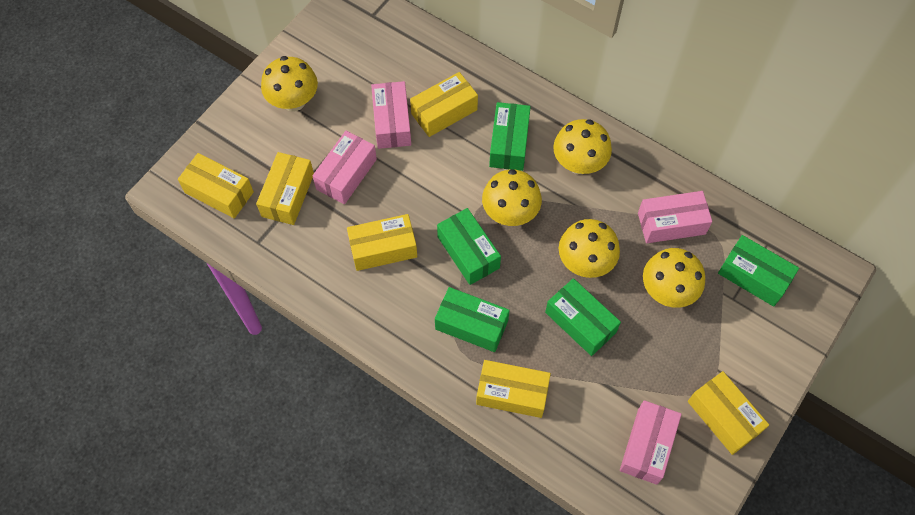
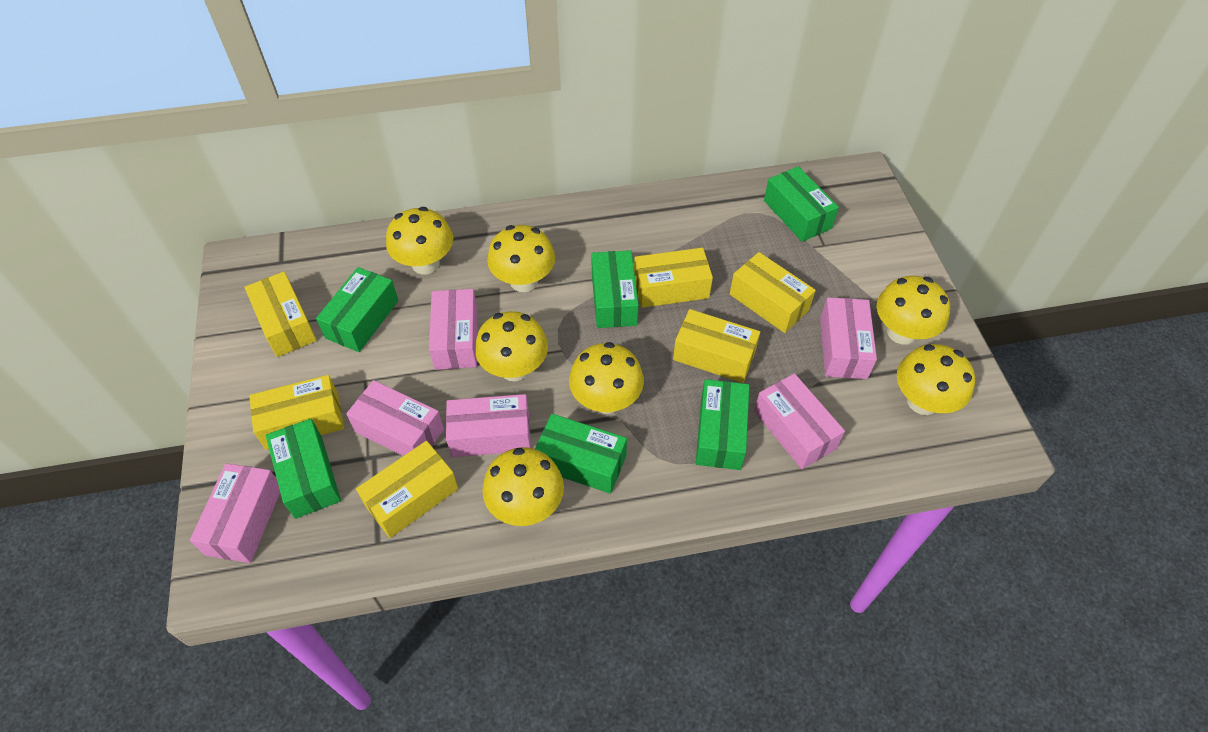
green box: [435,287,510,352] [437,208,501,285] [489,102,531,171] [545,278,621,356] [718,235,799,307] = 5 -> [266,419,341,519] [316,267,399,352] [535,414,627,494] [591,250,639,328] [696,379,750,470] [764,166,839,242] = 6
pink box: [313,131,377,204] [371,81,411,149] [620,400,682,485] [638,191,712,243] = 4 -> [190,463,280,563] [346,380,444,456] [429,289,478,370] [446,394,531,457] [754,373,845,469] [820,297,877,379] = 6
yellow mushroom: [261,56,318,112] [482,169,542,226] [553,119,612,174] [559,219,620,278] [643,248,705,308] = 5 -> [386,207,453,275] [475,311,548,381] [482,447,564,526] [487,225,555,292] [569,342,644,414] [877,276,950,345] [897,344,975,415] = 7

